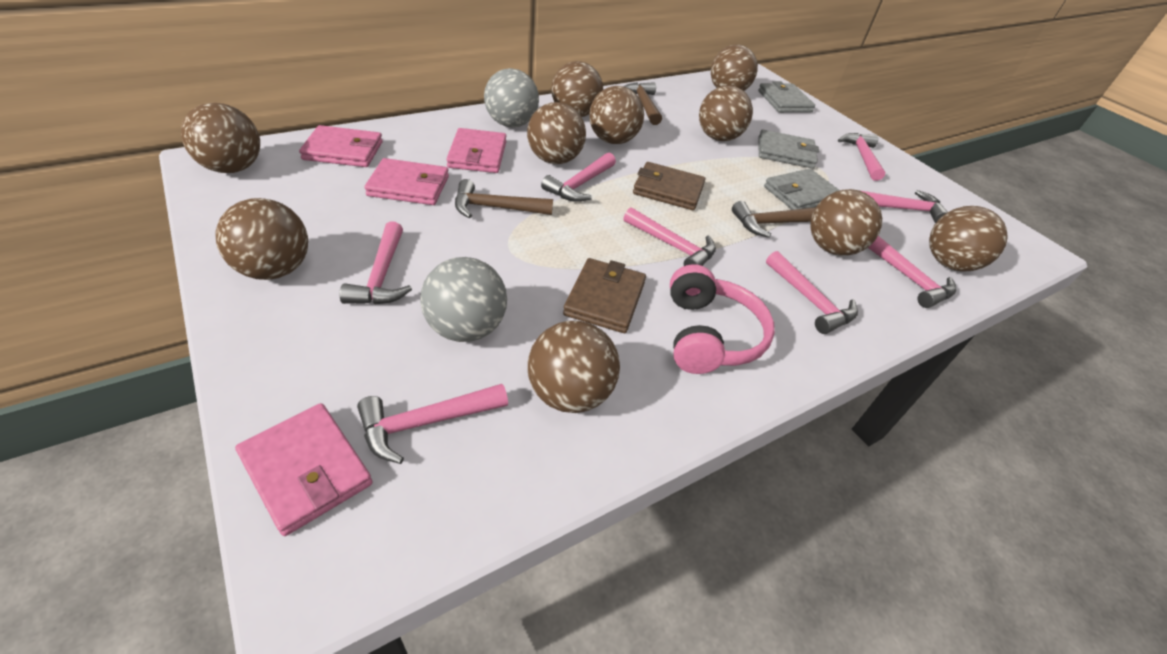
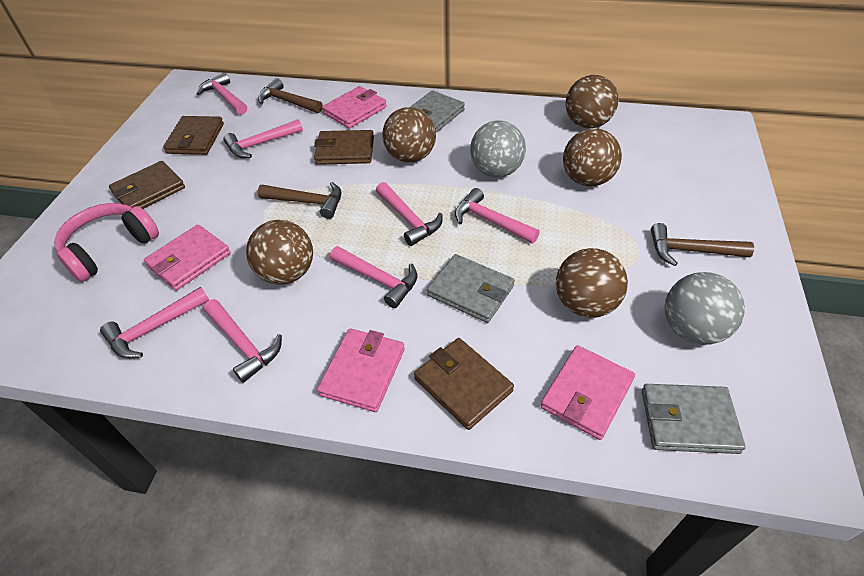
brown ball: [181,103,260,173] [215,198,308,280] [527,102,586,164] [528,321,620,413] [551,61,603,117] [589,86,644,144] [699,86,753,141] [711,44,758,91] [810,189,882,256] [929,206,1008,271] = 10 -> [246,220,313,285] [382,107,436,162] [556,248,628,318] [563,128,622,187] [565,75,619,128] = 5
brown wallet: [563,258,646,333] [633,162,705,210] = 2 -> [109,161,185,209] [163,116,224,155] [314,130,374,165] [414,338,514,430] = 4
pink hammer: [340,221,412,304] [357,384,508,464] [541,153,616,202] [624,207,716,266] [766,251,858,334] [838,133,885,181] [862,190,948,223] [868,236,956,308] = 8 -> [100,287,209,358] [197,72,247,115] [203,299,282,383] [223,119,303,158] [330,246,418,308] [376,182,443,246] [455,188,540,244] = 7

